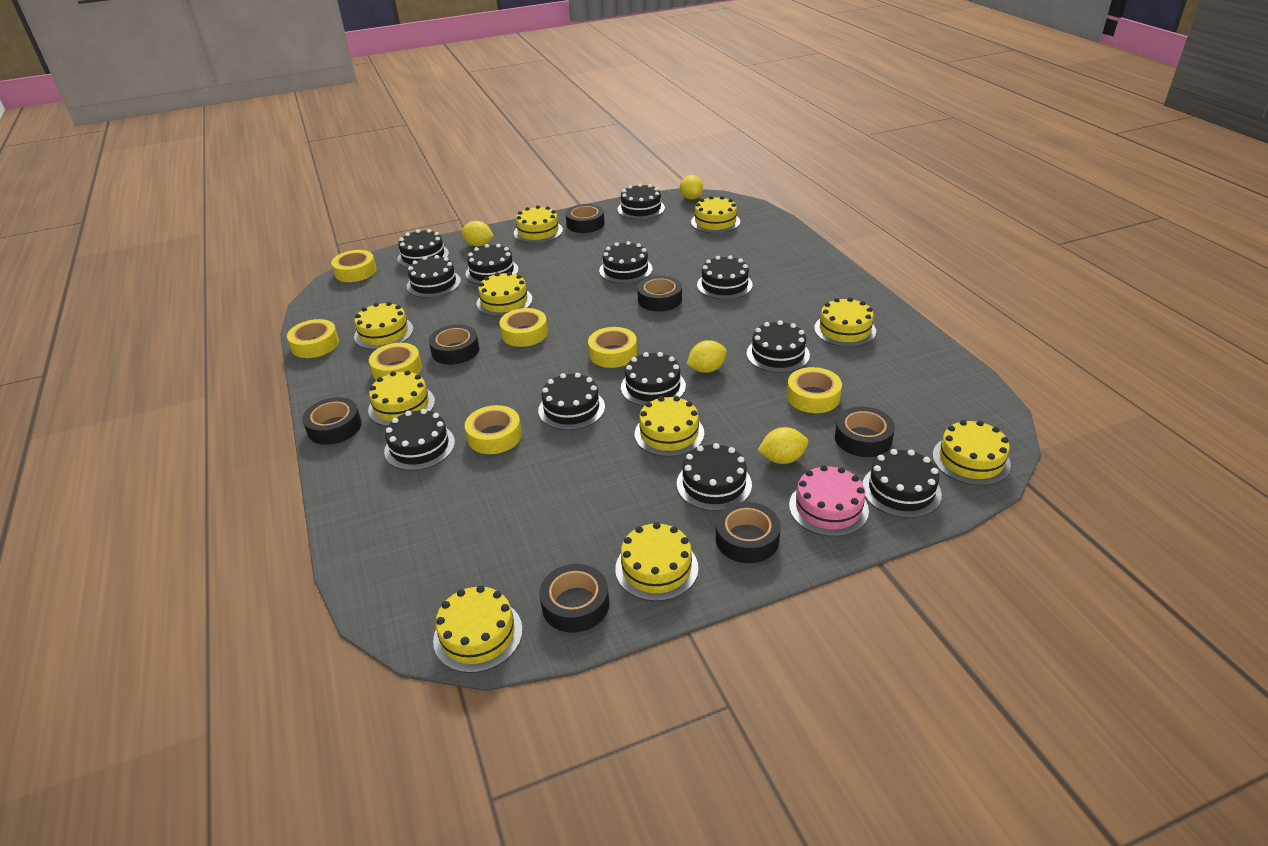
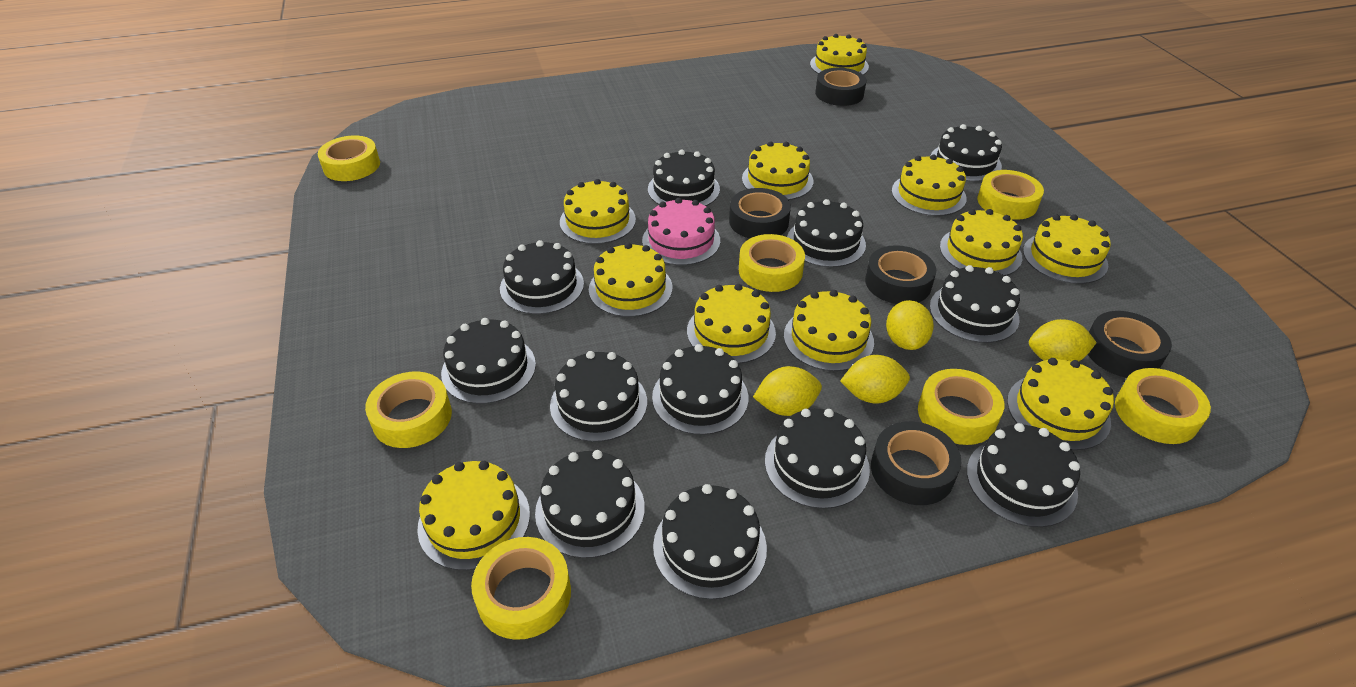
black tape: [302,397,362,445] [429,324,479,365] [540,564,609,633] [566,204,605,233] [637,276,682,312] [716,502,781,563] [835,407,895,457] = 7 -> [729,188,791,238] [815,68,866,106] [865,245,936,304] [871,421,961,505] [1088,311,1172,378] = 5
yellow cake: [354,302,413,350] [368,370,435,426] [433,585,523,673] [477,272,532,317] [514,205,563,243] [615,522,698,601] [635,396,704,457] [691,196,740,233] [814,297,876,347] [933,420,1011,486] = 10 -> [417,461,530,570] [560,179,636,244] [589,243,672,317] [687,284,776,364] [742,141,813,200] [784,290,874,371] [810,34,869,75] [892,155,967,216] [940,209,1023,276] [1007,358,1114,450] [1023,214,1111,284] = 11

